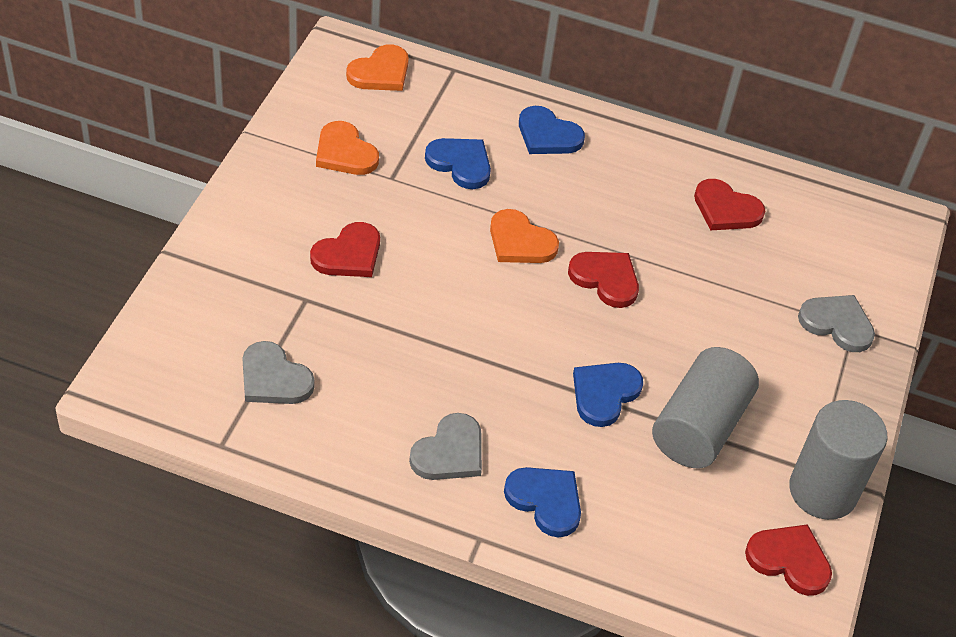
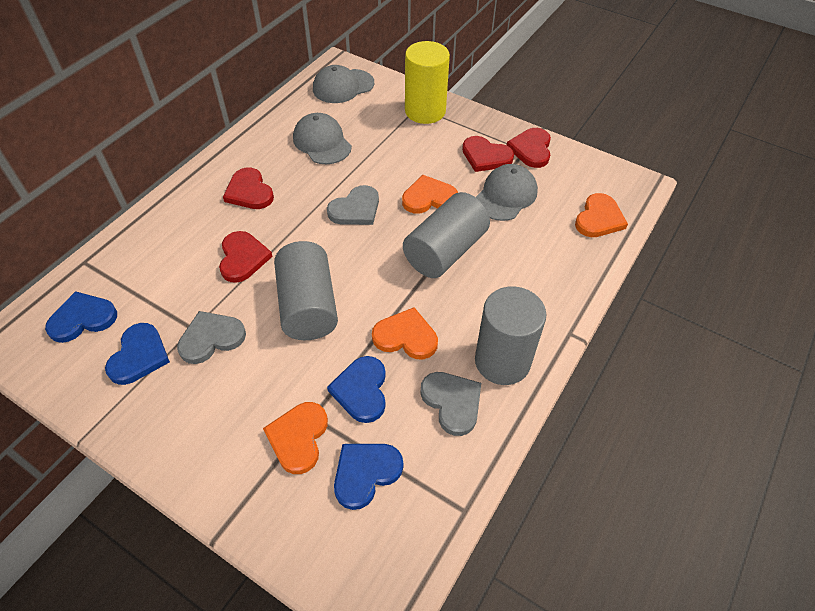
grey cap: none = 0 -> [293,113,352,164] [313,65,374,103] [476,164,538,221] = 3
grey cylinder: [652,347,759,468] [789,400,887,520] = 2 -> [274,241,338,340] [403,192,490,278] [475,286,546,385] = 3
orange heart: [316,121,379,175] [346,44,409,91] [490,209,559,263] = 3 -> [263,402,328,474] [372,307,438,359] [402,175,458,214] [575,193,628,237] = 4
yellow cylinder: none = 0 -> [405,41,450,124] = 1

